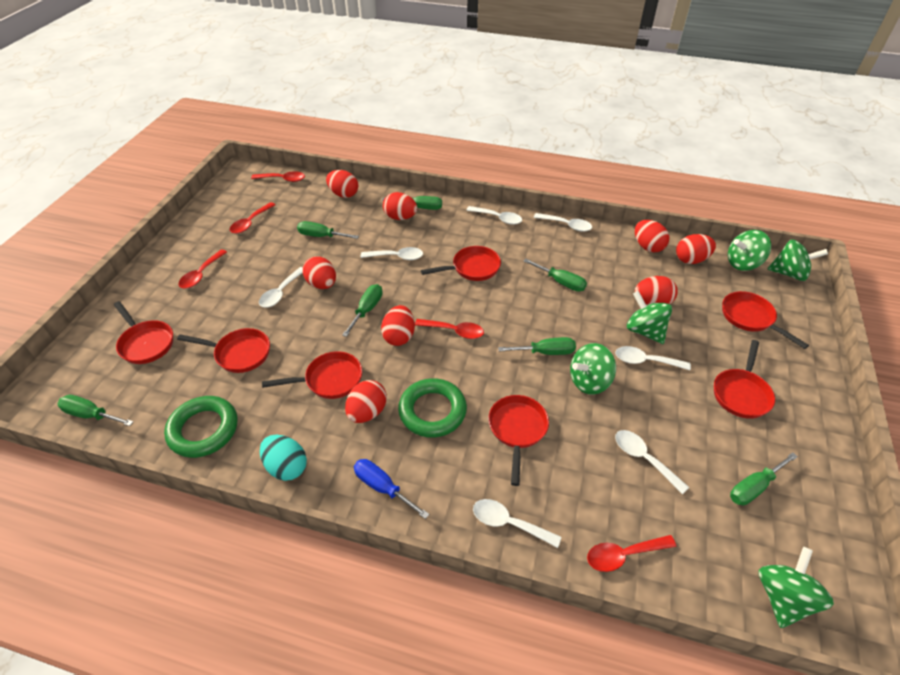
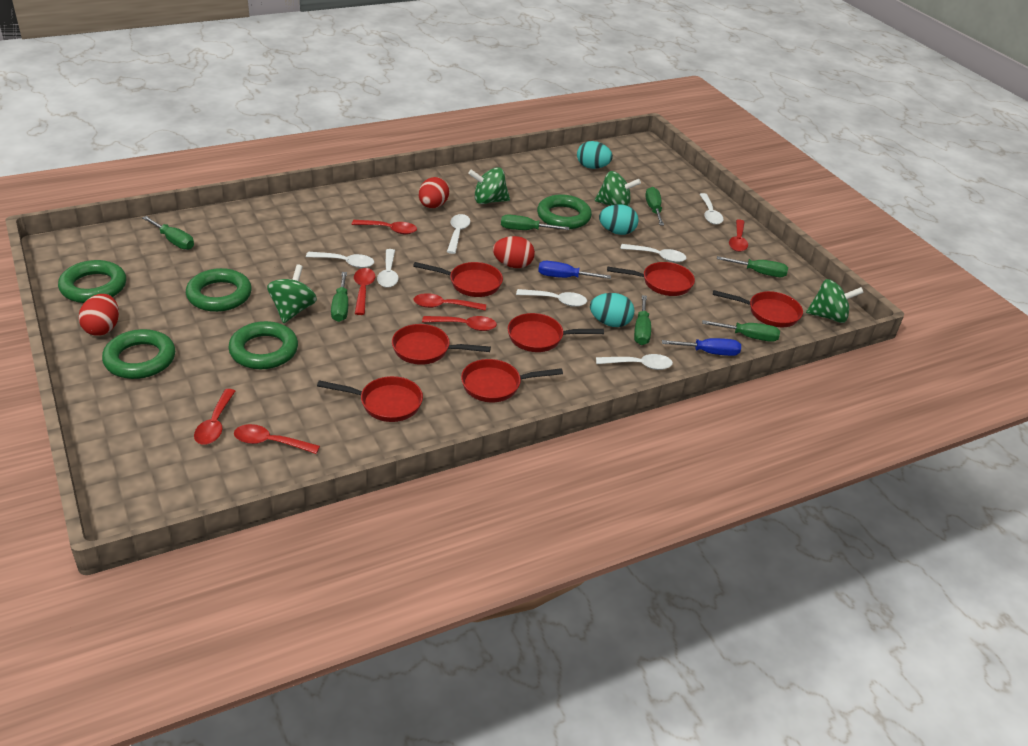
blue screwdriver: [354,459,429,519] = 1 -> [538,261,611,279] [662,338,741,356] = 2
green ring: [164,396,237,458] [398,378,467,438] = 2 -> [58,260,126,303] [102,329,175,379] [186,268,252,312] [228,321,298,369] [537,194,592,229] = 5
green spinning top: [570,343,616,395] [627,291,672,344] [728,230,771,271] [758,547,834,628] [768,239,828,281] = 5 -> [267,264,317,323] [468,167,510,204] [595,171,641,206] [806,279,864,323] = 4
red egg: [303,256,336,289] [326,170,358,198] [345,380,387,423] [381,305,415,346] [383,192,417,220] [635,220,669,253] [635,276,678,305] [676,234,716,264] = 8 -> [79,294,119,336] [419,177,449,208] [493,236,535,268] = 3
red spoon: [179,249,227,289] [230,202,275,234] [251,171,305,182] [415,319,484,339] [587,535,676,572] = 5 -> [194,389,235,445] [234,424,320,454] [352,220,417,234] [354,268,375,315] [413,293,486,311] [422,316,497,331] [729,220,748,252] = 7
turquoise egg: [260,435,307,481] = 1 -> [577,141,613,169] [590,293,635,327] [599,204,639,235] = 3

